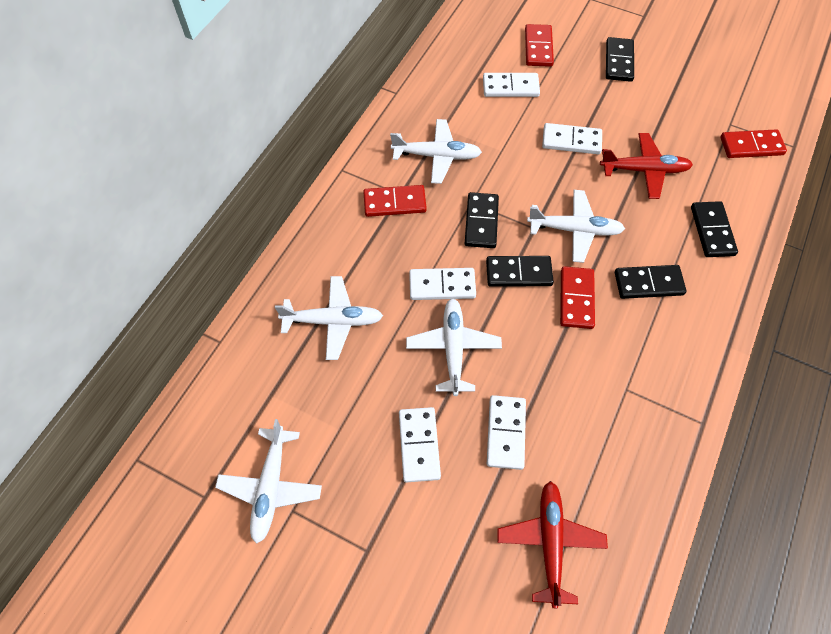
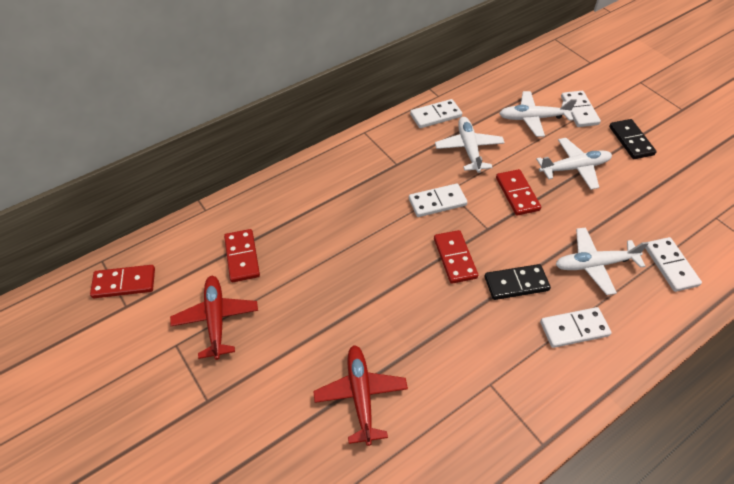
black domino: [465,192,499,248] [486,256,554,287] [606,37,634,82] [615,265,687,299] [691,201,738,257] = 5 -> [485,264,551,300] [609,119,657,159] = 2
white plane: [215,419,322,544] [275,276,383,360] [390,119,482,184] [406,298,502,396] [527,190,625,263] = 5 -> [435,117,505,173] [499,91,577,137] [536,138,612,190] [555,227,649,295] = 4

